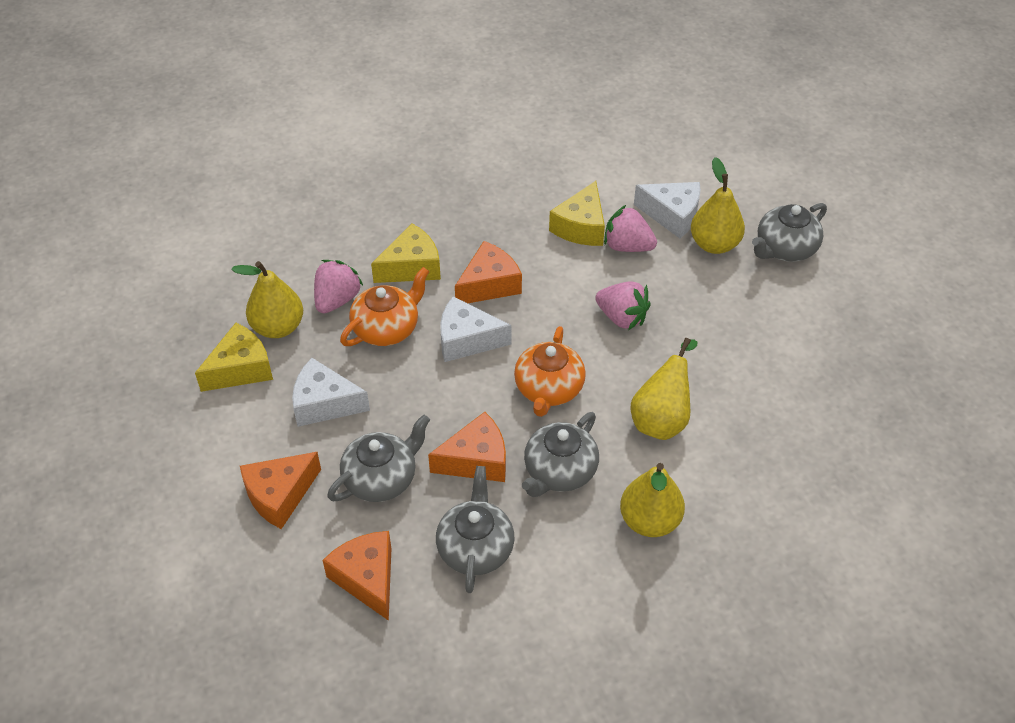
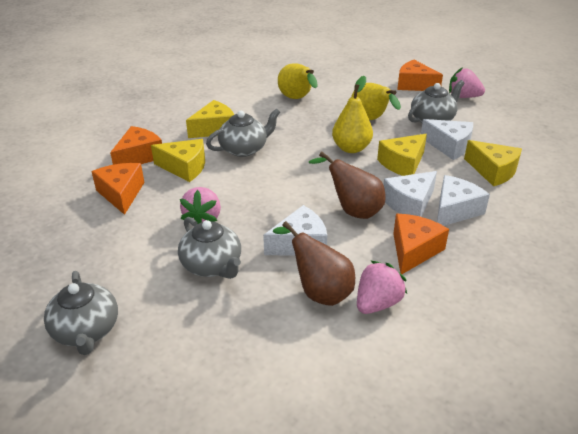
brown pear: none = 0 -> [273,221,355,306] [309,152,386,219] = 2
orange teapot: [340,267,429,346] [514,326,586,417] = 2 -> none = 0
white cheese: [292,358,370,427] [440,296,512,362] [634,182,701,238] = 3 -> [263,205,327,256] [383,171,437,217] [421,119,473,160] [437,175,490,226] = 4
yellow cheese: [195,323,273,392] [371,224,441,283] [549,181,605,246] = 3 -> [151,139,205,182] [186,100,234,138] [377,134,427,176] [464,140,522,186] = 4
yellow pear: [231,261,303,338] [620,463,685,537] [631,338,698,440] [691,157,745,254] = 4 -> [278,63,317,99] [332,76,373,153] [351,83,401,120] = 3

